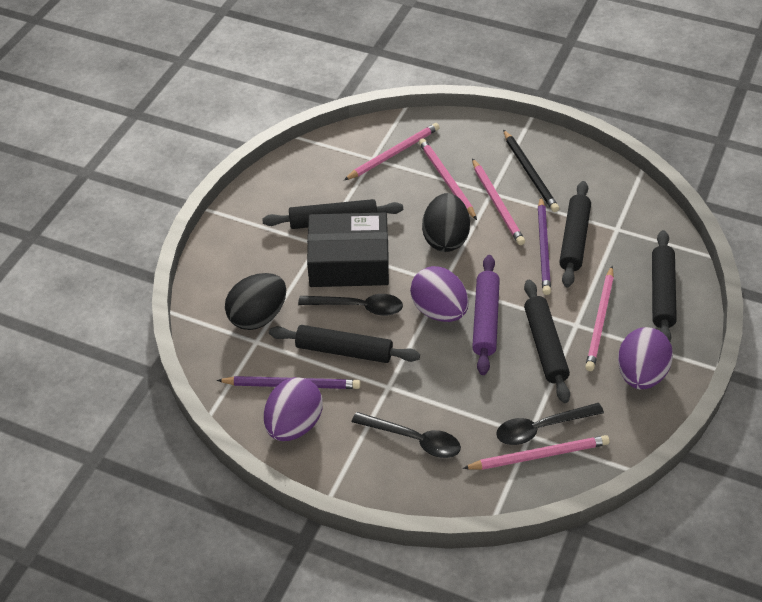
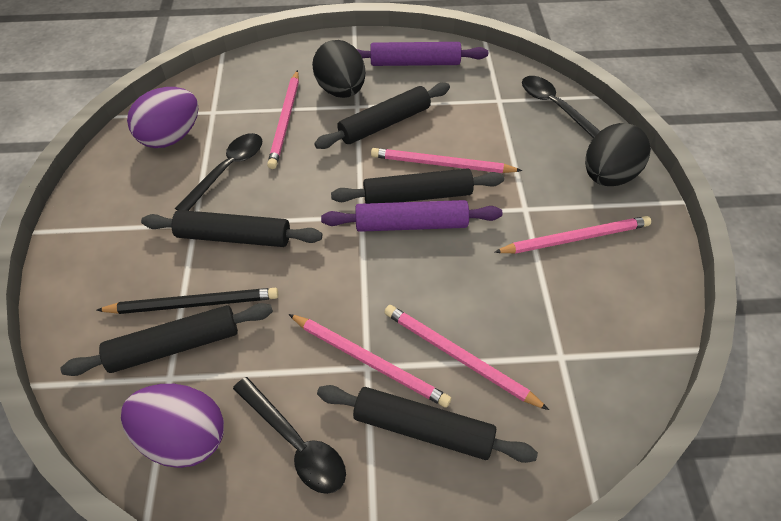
black box: [307,213,389,287] = 1 -> none = 0
purple egg: [264,377,323,441] [410,266,469,322] [618,327,673,389] = 3 -> [121,384,224,468] [127,87,198,148] = 2
purple pencil: [217,376,360,389] [538,197,551,295] = 2 -> none = 0
purple rolling pin: [472,255,500,375] = 1 -> [321,200,502,232] [357,42,488,66] = 2

